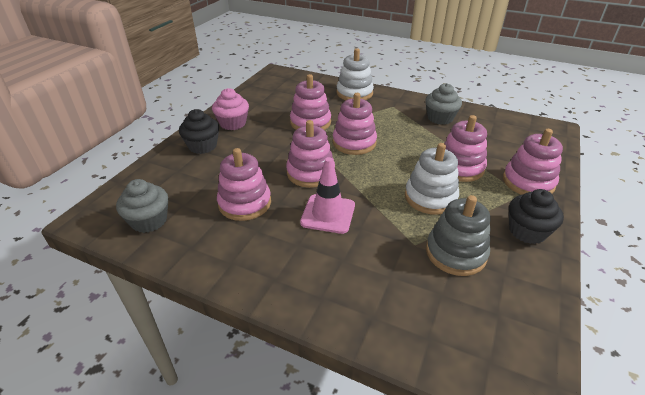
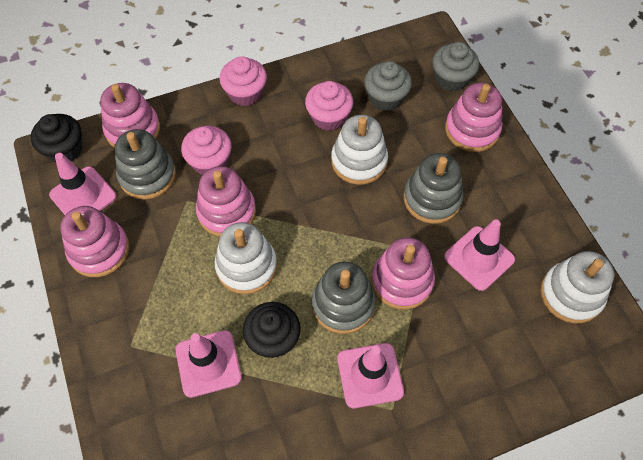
grey stacking toy: [426,195,491,276] = 1 -> [115,129,176,200] [312,261,375,334] [404,153,464,224] = 3
pink cupcake: [212,88,249,130] = 1 -> [181,126,232,175] [219,56,267,106] [305,81,353,131] = 3
pink stacking toy: [217,148,271,221] [286,120,335,188] [290,74,331,130] [332,93,377,155] [444,115,487,182] [503,129,563,195] = 6 -> [61,206,129,277] [100,83,160,148] [196,166,256,237] [372,238,435,310] [445,83,502,152] = 5
pink traffic cone: [300,157,355,234] = 1 -> [49,153,116,215] [176,330,242,398] [337,343,404,408] [444,219,515,291] = 4
white stacking toy: [336,48,374,100] [405,143,459,215] = 2 -> [215,222,277,294] [331,115,388,185] [541,251,614,323] = 3

